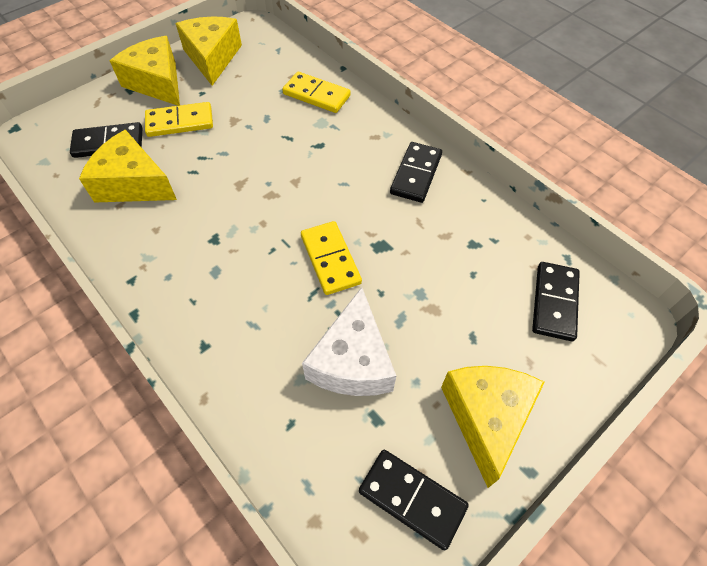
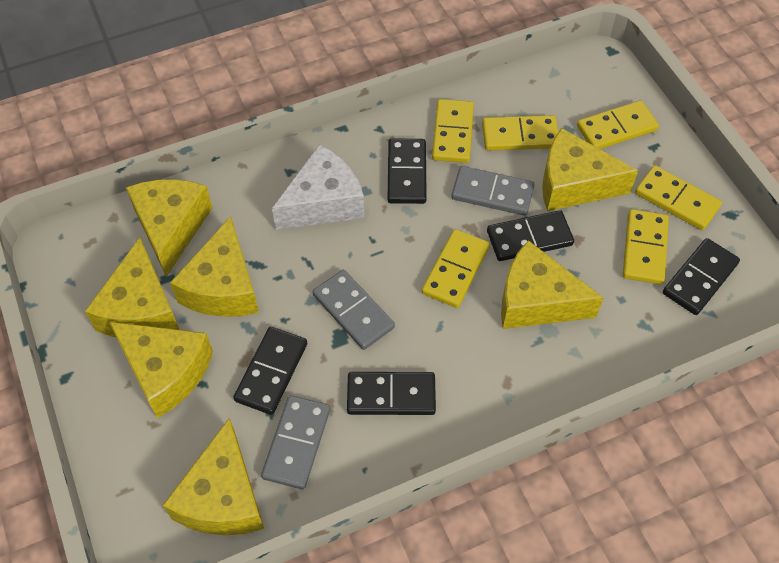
black domino: [70,122,142,158] [359,450,469,551] [390,142,442,203] [532,262,580,341] = 4 -> [233,327,307,415] [347,372,436,415] [388,139,427,204] [487,210,574,261] [663,238,740,315] = 5
grey domino: none = 0 -> [261,395,330,489] [313,270,395,350] [451,166,535,216] = 3
yellow cheese: [79,130,177,203] [110,36,180,106] [175,16,242,86] [441,366,545,488] = 4 -> [85,238,179,337] [109,322,213,418] [126,179,212,277] [162,418,264,535] [170,216,259,317] [501,240,604,329] [542,128,638,211] = 7
yellow domino: [145,102,213,137] [282,72,351,113] [301,221,362,295] = 3 -> [422,229,490,308] [432,99,474,163] [482,115,558,150] [577,100,659,149] [623,209,669,284] [635,165,722,230] = 6

